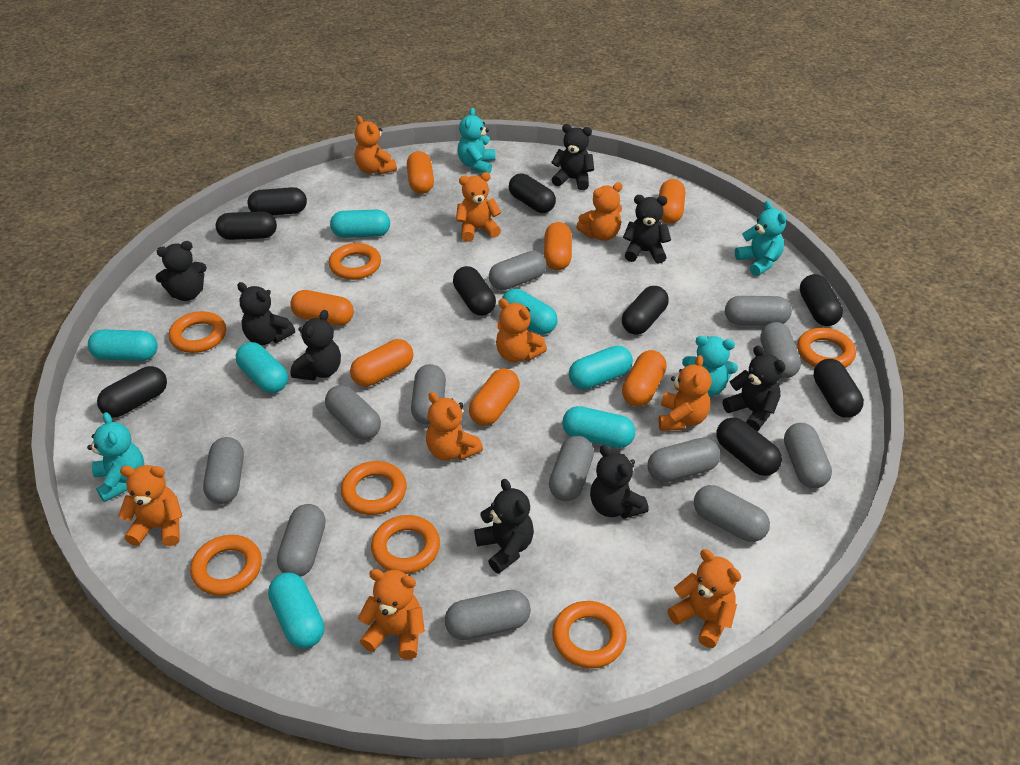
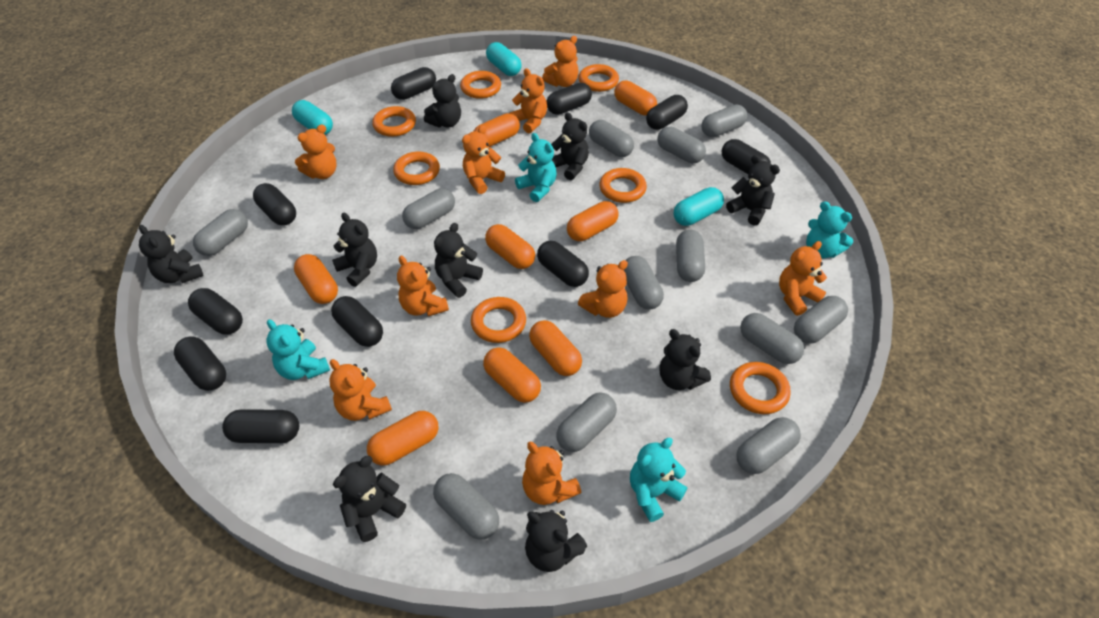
black capsule: [97,366,167,417] [216,211,277,240] [248,187,307,215] [453,266,496,316] [509,173,556,213] [622,286,669,335] [717,417,782,476] [800,274,843,326] [813,359,864,418] = 9 -> [174,336,226,391] [188,288,243,335] [222,409,299,443] [253,183,296,226] [331,296,383,347] [391,67,436,100] [537,241,589,287] [547,83,592,115] [646,95,688,130] [721,139,771,174] = 10
black teddy bear: [156,241,207,301] [237,282,295,345] [290,310,341,380] [474,479,534,573] [551,124,594,190] [590,445,649,519] [623,195,671,264] [723,345,786,431] = 8 -> [139,225,204,283] [332,212,377,287] [333,456,406,542] [424,74,461,128] [434,223,483,298] [525,510,587,572] [551,112,589,180] [659,329,711,390] [726,155,780,226] = 9
orange capsule: [290,290,354,326] [350,339,413,387] [407,151,434,194] [469,368,520,426] [544,222,572,270] [622,350,667,407] [659,179,685,224] = 7 -> [294,254,338,304] [367,411,439,466] [474,113,520,147] [483,347,541,403] [485,224,535,269] [529,320,582,376] [567,201,619,241] [614,80,657,115] = 8
turquoise capsule: [88,329,158,361] [236,342,288,393] [268,572,324,649] [330,210,390,238] [502,289,558,334] [562,406,635,448] [569,345,633,389] = 7 -> [292,100,333,135] [486,42,522,76] [674,187,724,226] = 3

